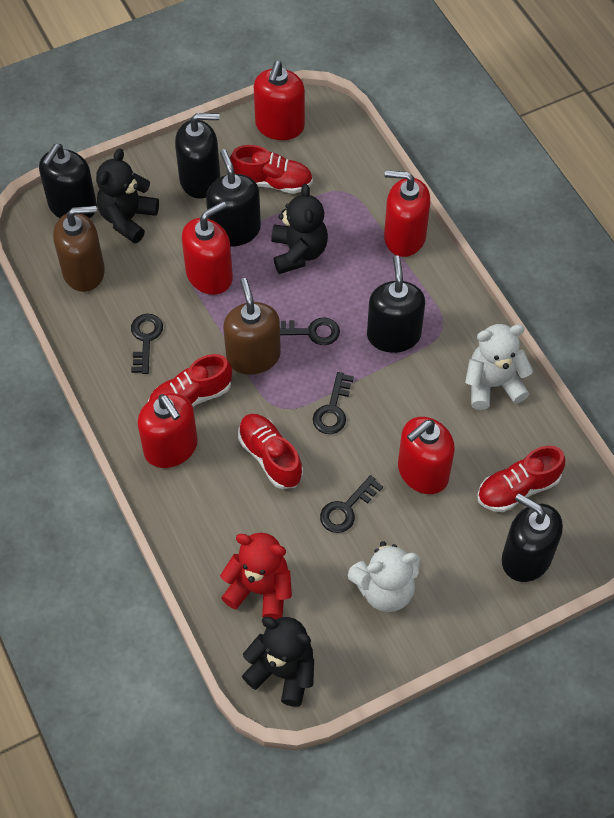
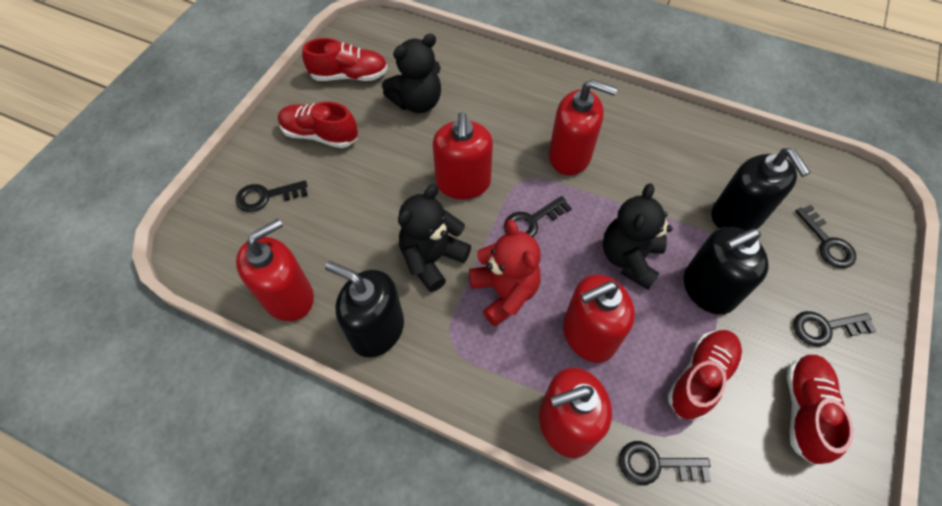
black key: [131,314,163,374] [280,318,340,345] [313,372,354,434] [320,475,383,533] = 4 -> [236,181,308,212] [504,196,572,237] [619,441,711,485] [793,311,876,347] [795,205,856,268] = 5
black soap dispenser: [39,144,97,218] [175,113,220,199] [206,149,261,247] [367,255,425,353] [502,493,563,582] = 5 -> [325,261,404,357] [684,227,768,314] [712,148,811,232] = 3
brown soap dispenser: [53,206,105,292] [223,278,281,375] = 2 -> none = 0
white teddy bear: [348,541,420,612] [465,324,533,410] = 2 -> none = 0

